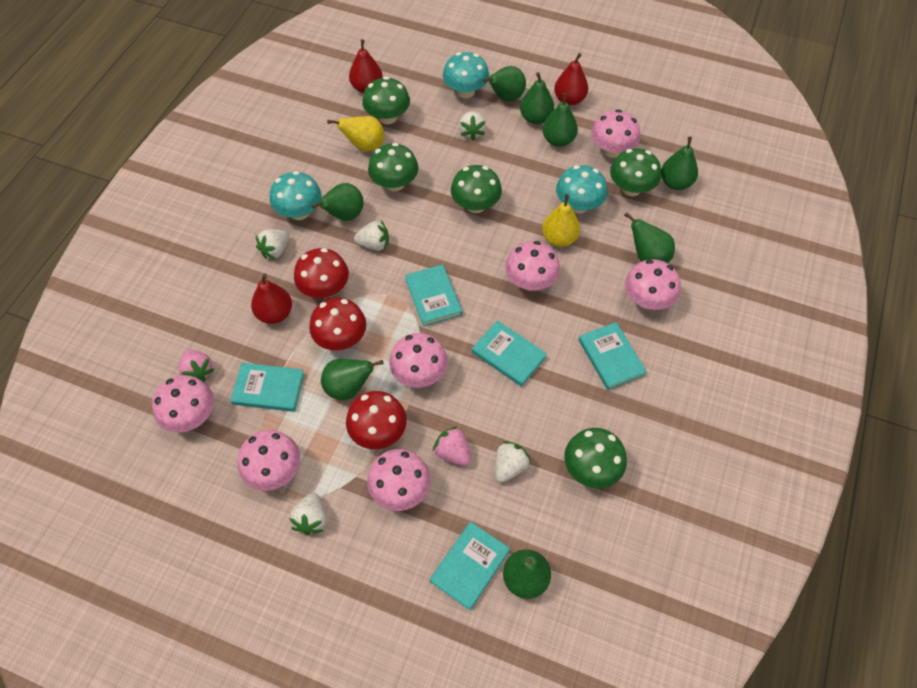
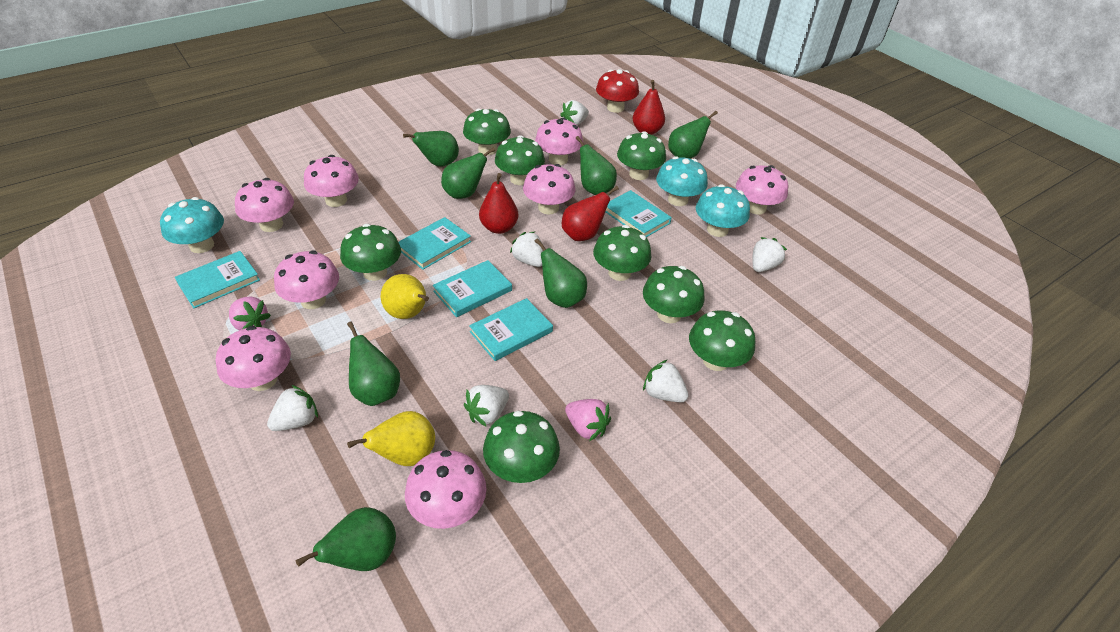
green mushroom: [362,77,410,124] [368,143,418,191] [451,165,502,213] [564,428,627,489] [610,148,661,196] = 5 -> [340,224,401,281] [463,109,511,155] [483,411,560,483] [495,135,545,185] [593,225,652,281] [617,131,666,180] [643,266,704,323] [689,310,755,371] = 8
green pear: [312,183,364,221] [321,359,384,400] [483,66,526,101] [503,549,551,599] [520,72,554,124] [543,93,578,147] [624,212,675,263] [661,137,698,190] = 8 -> [296,507,396,571] [347,321,400,406] [403,131,459,167] [441,147,495,199] [535,238,587,308] [576,136,617,195] [668,111,718,159] = 7
pink mushroom: [152,375,214,433] [237,430,301,491] [367,449,431,511] [389,333,448,388] [505,241,560,291] [591,109,640,158] [625,259,681,310] = 7 -> [216,326,291,391] [235,178,294,232] [274,250,339,309] [304,155,359,207] [405,450,487,529] [523,164,575,215] [535,118,583,165] [736,165,788,215] = 8
red mushroom: [294,248,349,298] [309,298,366,350] [346,391,407,449] = 3 -> [596,69,639,113] = 1
white strawberry: [256,229,289,260] [289,492,326,535] [354,220,389,251] [459,111,486,141] [495,441,531,482] = 5 -> [267,385,318,431] [464,385,509,427] [510,232,543,267] [560,100,589,125] [643,360,689,402] [752,237,787,272] = 6

